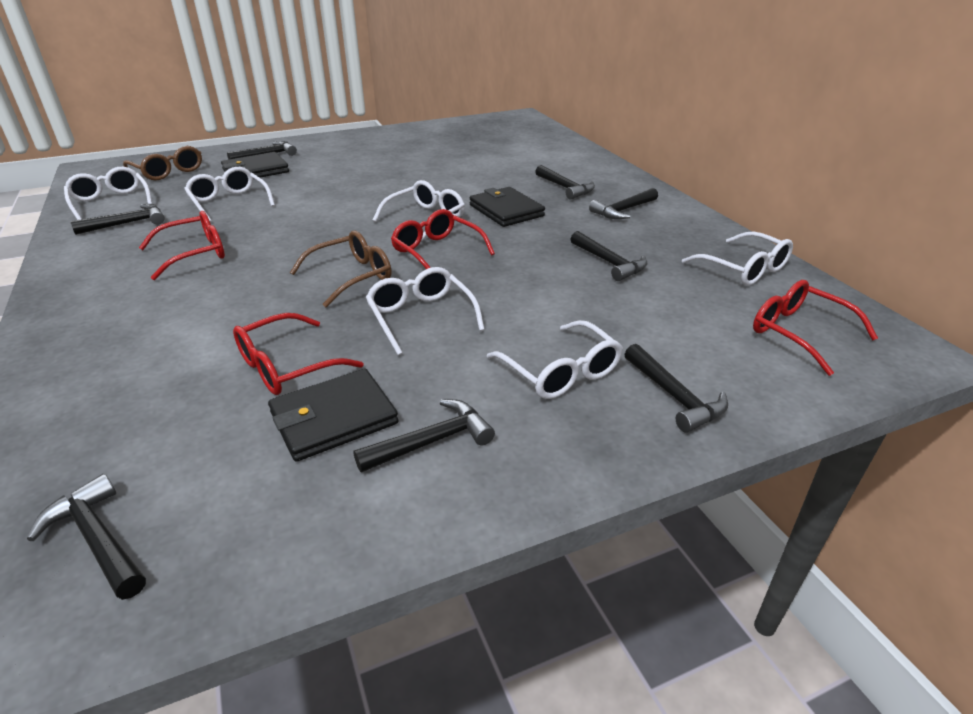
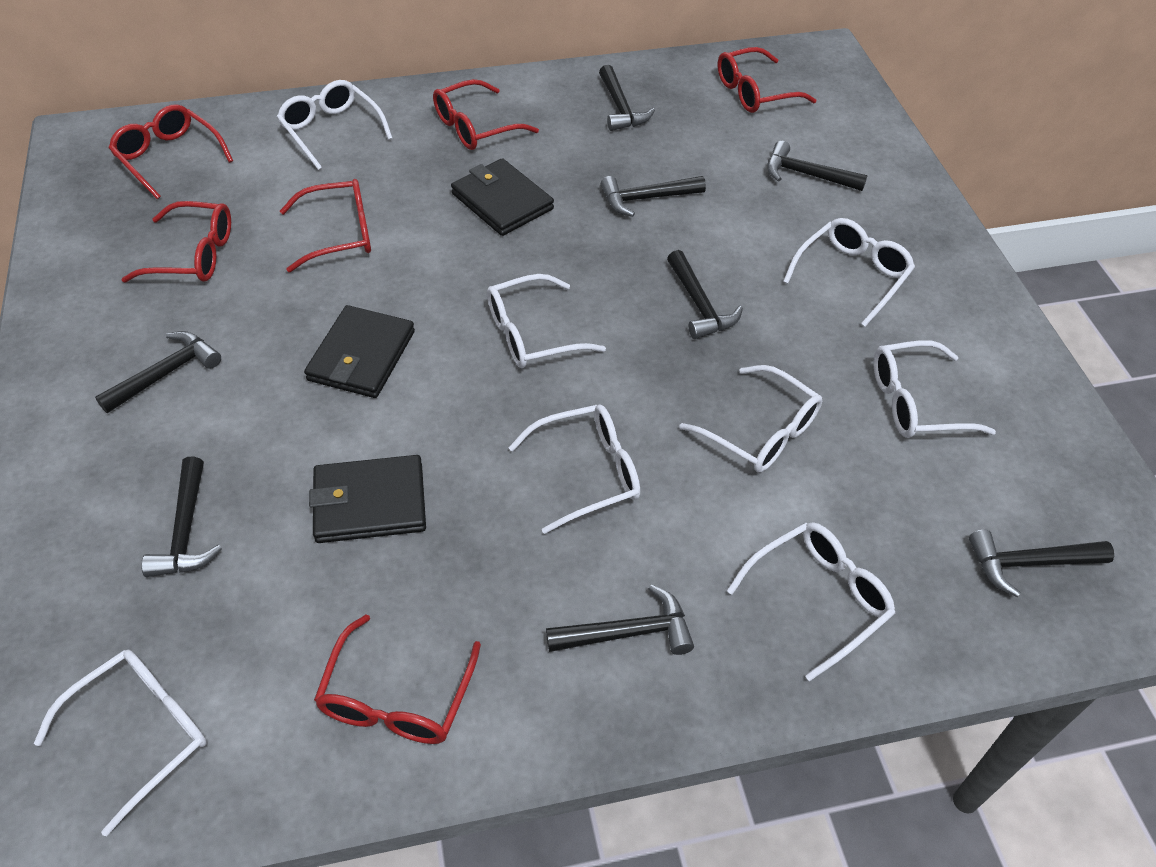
brown glasses: [123,146,202,180] [290,231,391,308] = 2 -> none = 0
red glasses: [139,211,225,280] [233,313,364,395] [391,209,495,269] [753,280,878,376] = 4 -> [109,105,233,199] [121,201,231,283] [280,179,371,272] [314,615,481,744] [433,79,539,150] [717,47,817,113] = 6
white glasses: [64,167,152,220] [184,167,275,222] [366,267,485,355] [373,180,465,241] [487,320,623,399] [682,231,793,286] = 6 -> [34,650,207,836] [277,80,393,170] [487,274,606,368] [508,405,640,534] [679,365,822,473] [727,522,895,681] [783,218,915,327] [873,340,996,438] = 8

